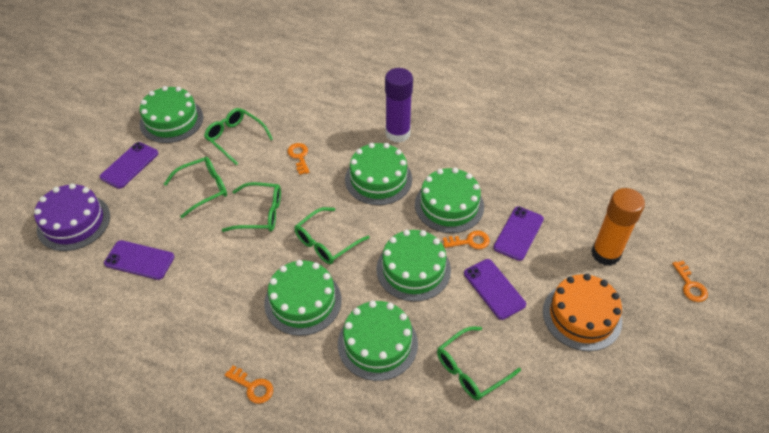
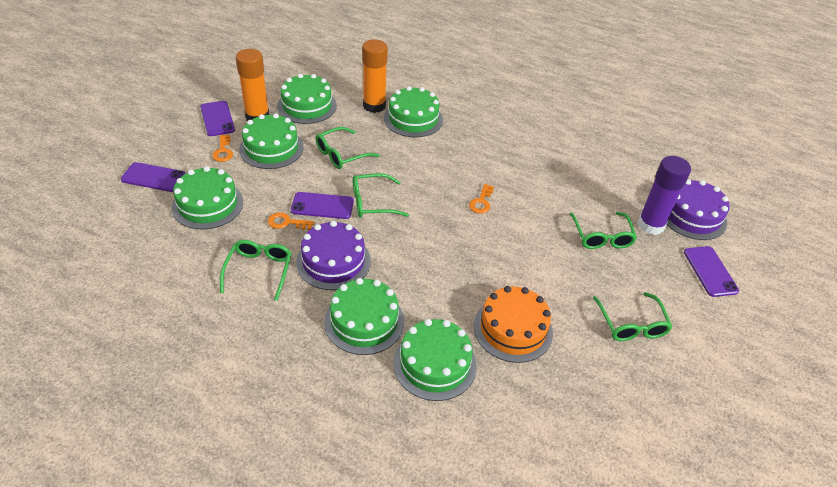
orange glue stick: [591,188,645,266] = 1 -> [236,49,270,121] [362,39,388,113] = 2
orange key: [225,365,273,404] [287,143,310,175] [443,231,490,249] [672,261,708,302] = 4 -> [212,135,233,162] [268,212,314,230] [469,184,494,214] = 3
purple cake: [34,183,110,251] = 1 -> [296,221,371,290] [667,179,730,240] = 2

